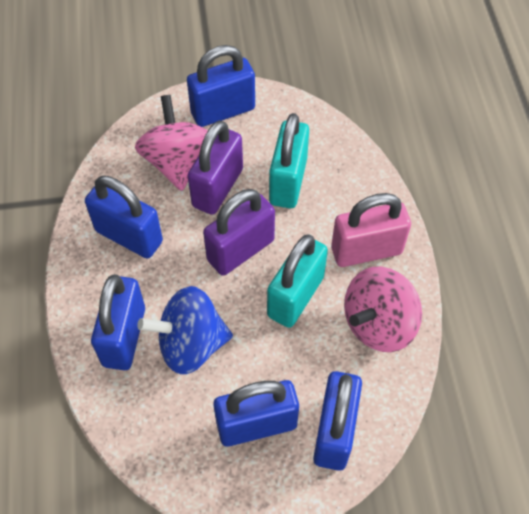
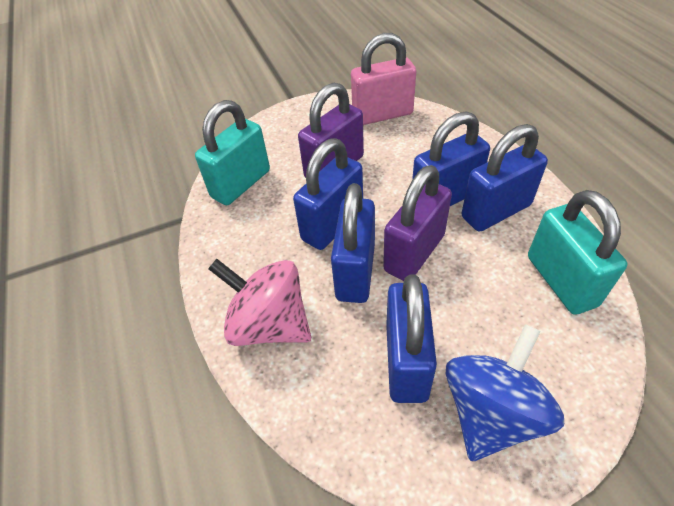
pink spinning top: [135,95,208,191] [344,267,422,352] = 2 -> [208,259,311,346] = 1

